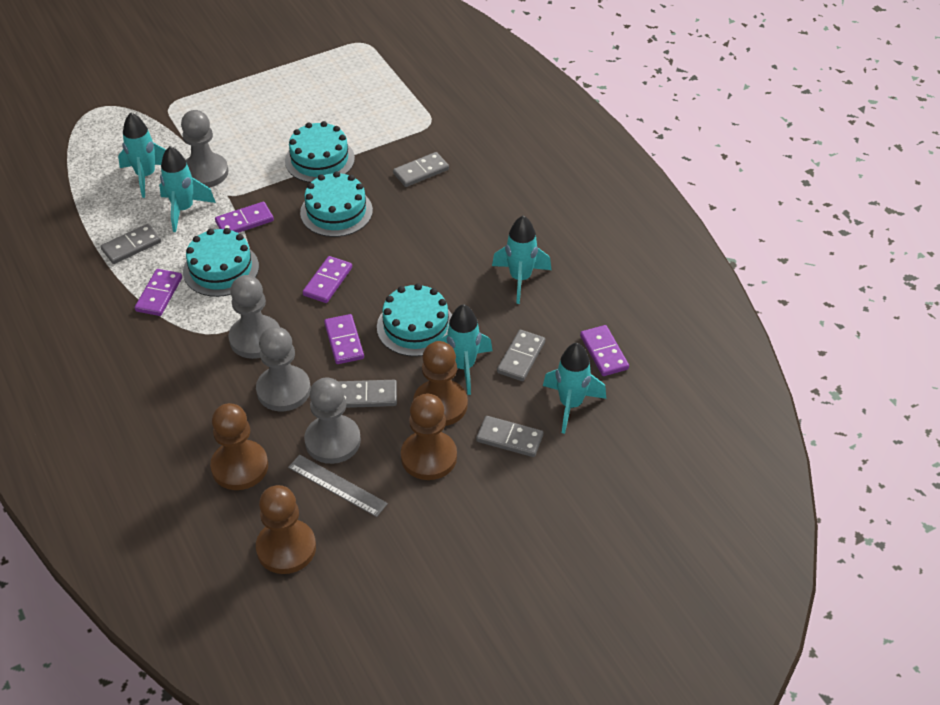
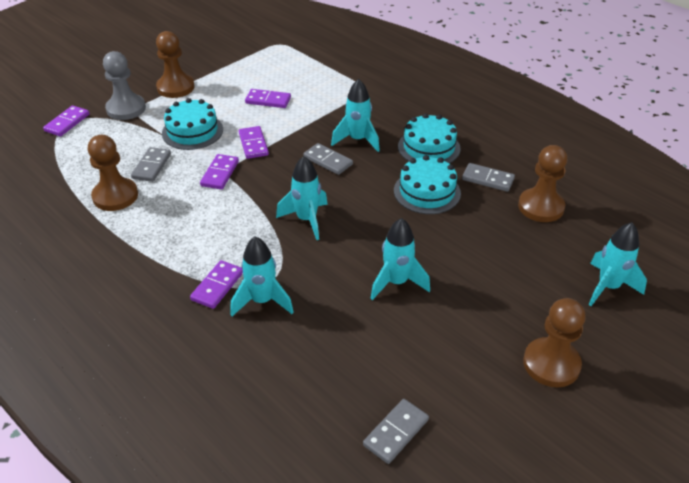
grey domino: [101,224,161,264] [338,380,397,408] [393,152,449,187] [476,416,543,457] [497,330,545,381] = 5 -> [131,147,171,182] [303,143,353,175] [363,399,429,464] [462,163,515,192] = 4
grey pawn: [181,110,229,188] [228,275,280,359] [256,326,311,411] [304,377,361,464] = 4 -> [103,51,146,120] = 1
grey ruler: [288,455,388,517] = 1 -> none = 0
turquoise cake: [183,228,259,297] [285,121,355,183] [300,171,373,237] [377,283,452,357] = 4 -> [162,98,223,150] [394,155,461,214] [398,113,461,164] = 3

